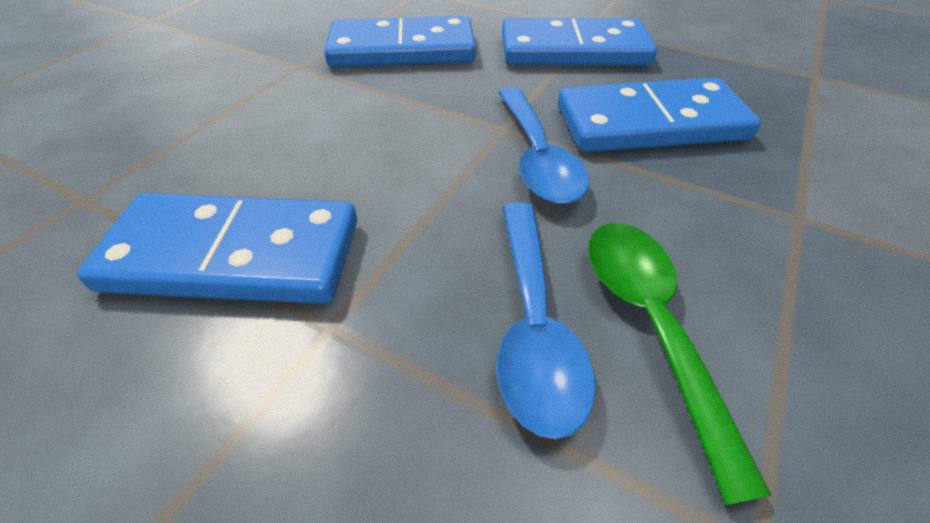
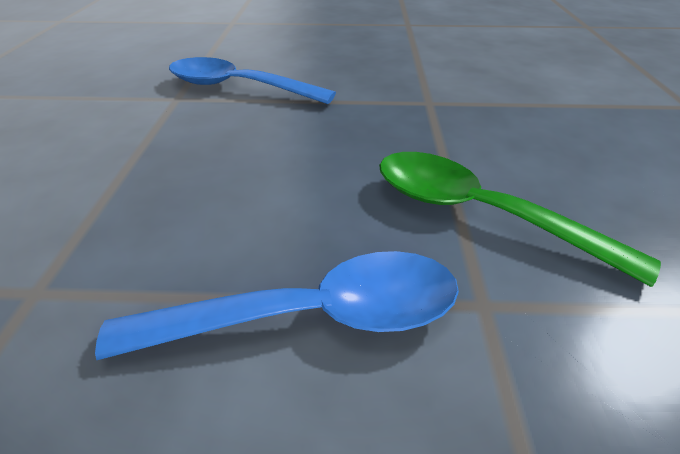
blue domino: [77,193,357,304] [324,16,476,68] [502,18,657,66] [558,78,761,152] = 4 -> none = 0

